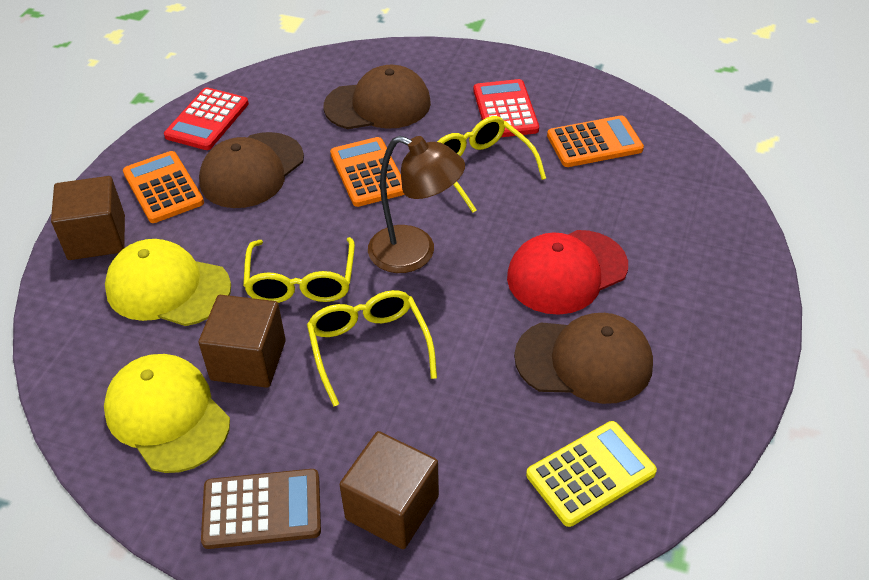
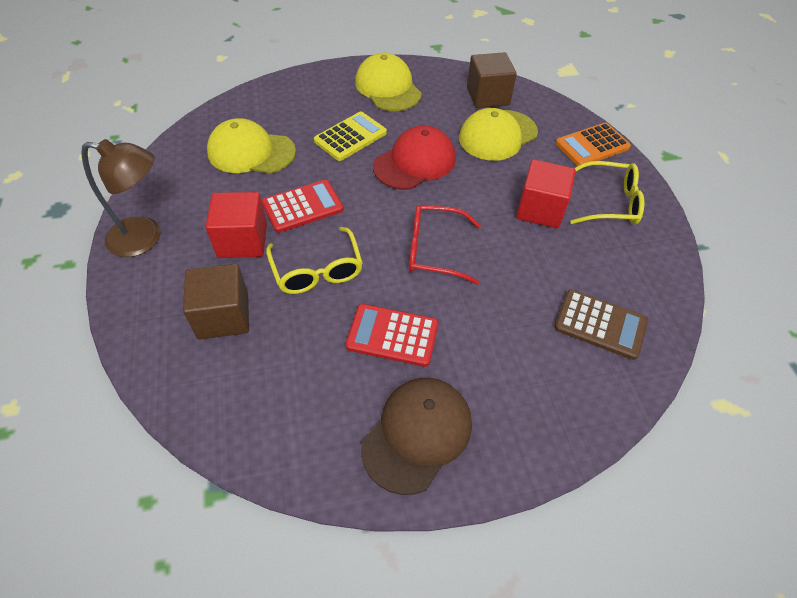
brown cap: [199,132,304,208] [323,65,431,129] [514,313,653,404] = 3 -> [361,378,472,495] = 1
brown cube: [51,176,125,260] [199,295,286,388] [339,431,439,549] = 3 -> [183,264,249,340] [467,52,517,108] = 2
orange calculator: [123,151,204,223] [330,137,405,207] [547,115,644,167] = 3 -> [556,123,631,166] = 1
red cube: none = 0 -> [206,192,267,258] [516,159,576,229] = 2
red glasses: none = 0 -> [409,205,481,285] = 1
yellow cap: [104,354,230,473] [105,239,231,326] = 2 -> [207,118,296,174] [355,53,422,111] [459,108,538,161] = 3
yellow glasses: [243,237,355,303] [307,290,437,406] [437,116,546,212] = 3 -> [266,227,363,294] [570,161,644,225] = 2

